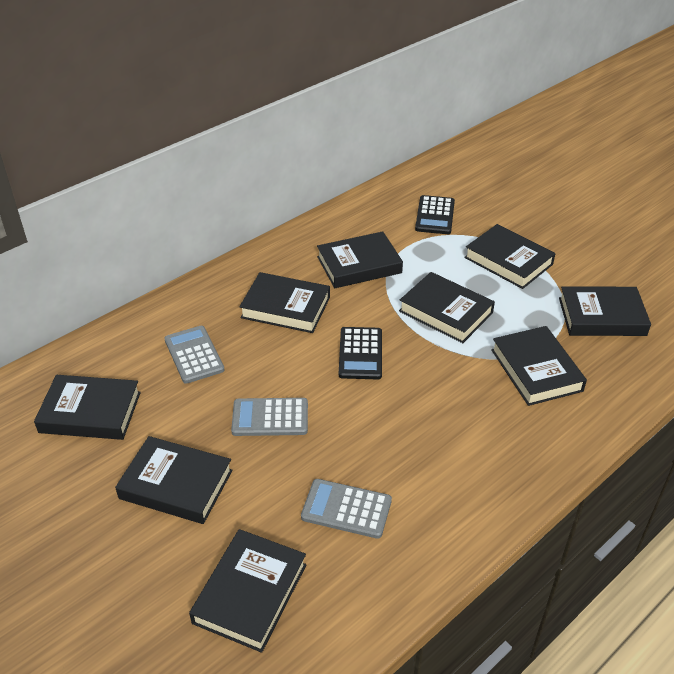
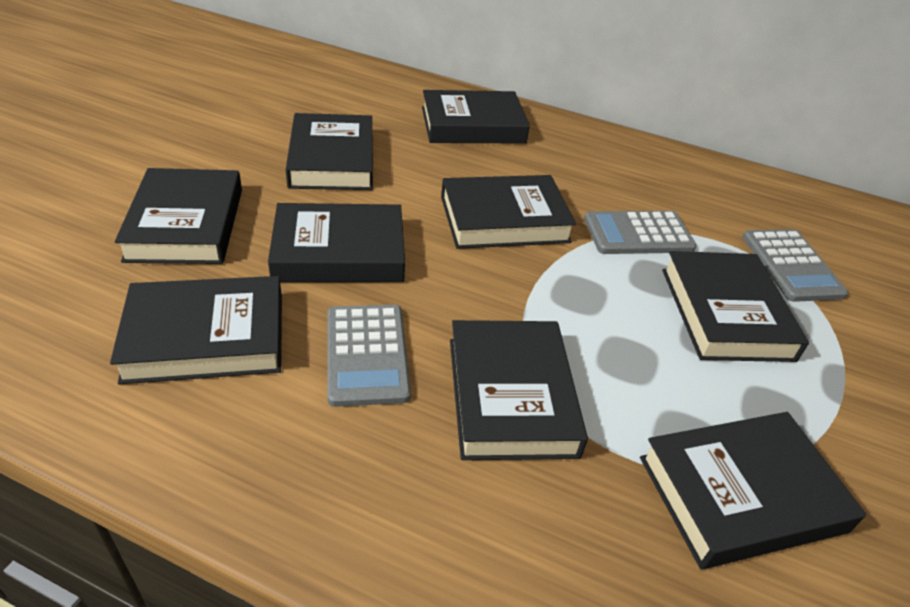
black calculator: [339,327,382,379] [415,195,455,234] = 2 -> none = 0

